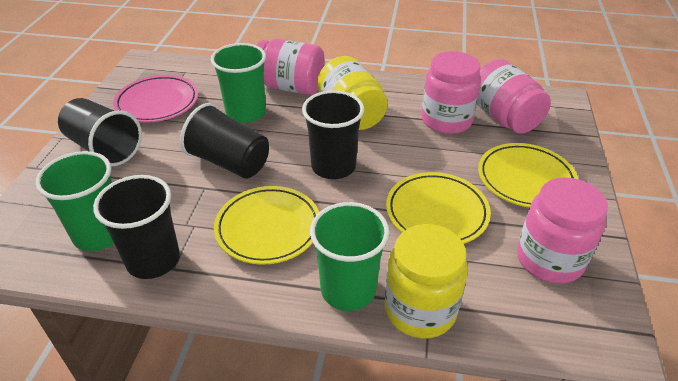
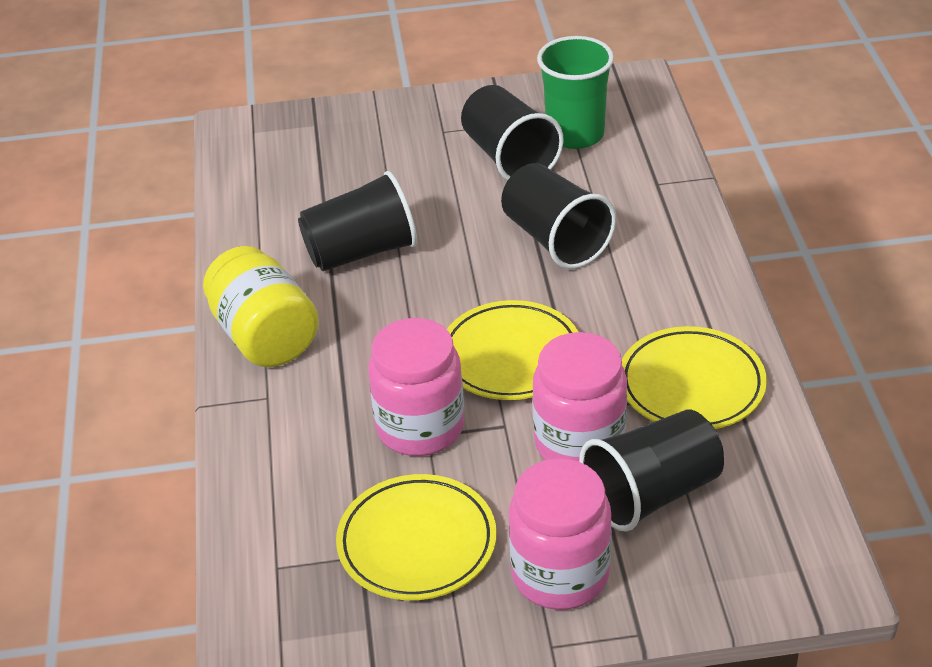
green cup: [35,151,114,251] [211,43,266,123] [310,202,389,311] = 3 -> [537,36,614,149] = 1
pink jar: [256,39,325,95] [421,51,481,134] [477,59,551,134] [517,177,608,284] = 4 -> [368,318,464,456] [509,458,612,610] [533,332,627,461] = 3
pink plate: [113,75,198,123] = 1 -> none = 0
yellow jar: [317,56,388,130] [385,224,468,338] = 2 -> [203,246,319,367] = 1

